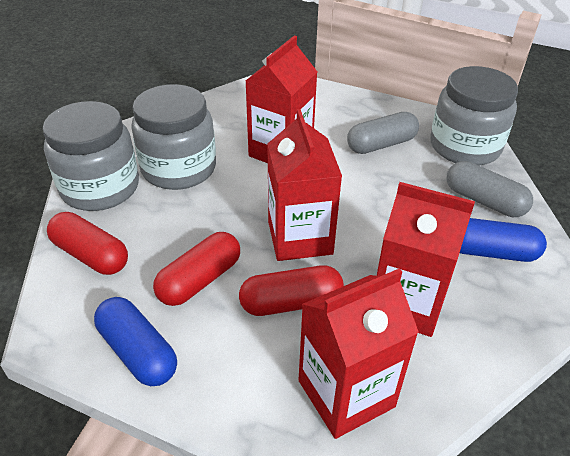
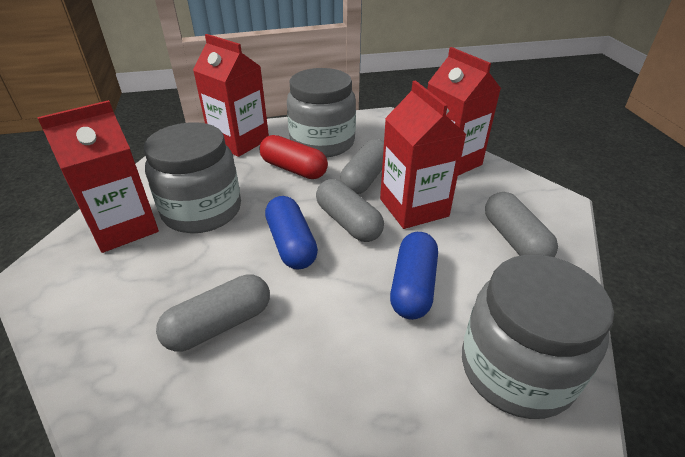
grey capsule: [347,112,419,154] [447,161,533,217] = 2 -> [156,274,270,352] [316,179,384,242] [340,139,384,194] [485,192,558,257] = 4
red capsule: [47,212,128,275] [153,232,240,306] [239,265,344,316] = 3 -> [260,135,328,179] = 1

